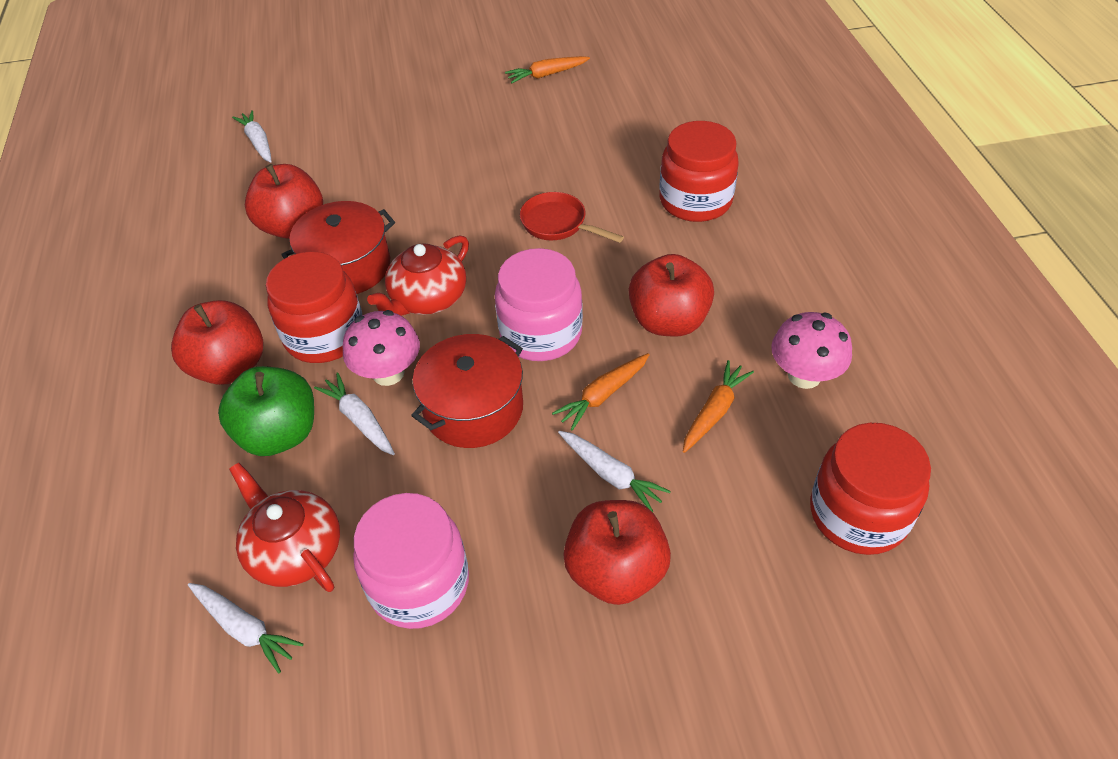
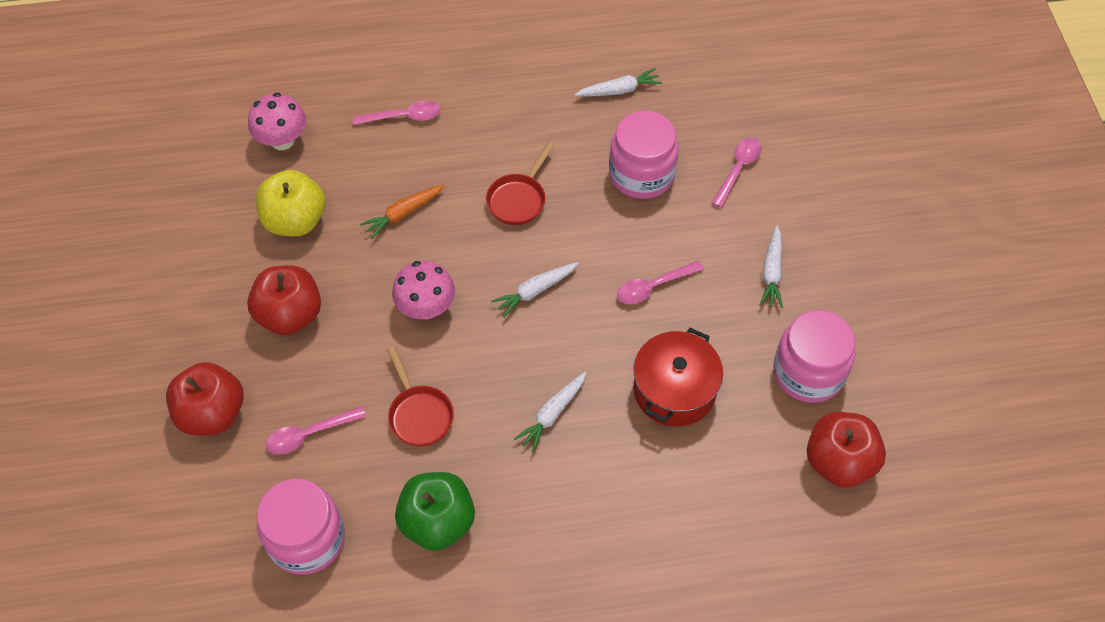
orange carrot: [505,56,590,83] [552,353,650,431] [683,360,754,453] = 3 -> [360,184,444,239] = 1
pink jar: [353,493,469,629] [495,248,583,361] = 2 -> [257,479,345,575] [609,111,679,199] [773,310,855,403] = 3
pink spoon: none = 0 -> [266,406,366,454] [353,101,441,125] [617,260,704,304] [712,137,762,208] = 4
red apple: [171,300,264,385] [245,164,323,239] [563,500,671,605] [629,254,714,337] = 4 -> [166,362,244,436] [247,265,321,335] [807,412,886,488] = 3
red jar: [266,251,362,363] [660,121,739,222] [810,423,931,555] = 3 -> none = 0
red pan: [520,192,624,243] = 1 -> [387,347,454,447] [486,142,554,225] = 2
red pot: [281,201,395,294] [411,334,523,448] = 2 -> [633,328,723,427] = 1
red teapot: [229,463,340,592] [367,235,469,316] = 2 -> none = 0
yellow apple: none = 0 -> [256,170,326,236] = 1

